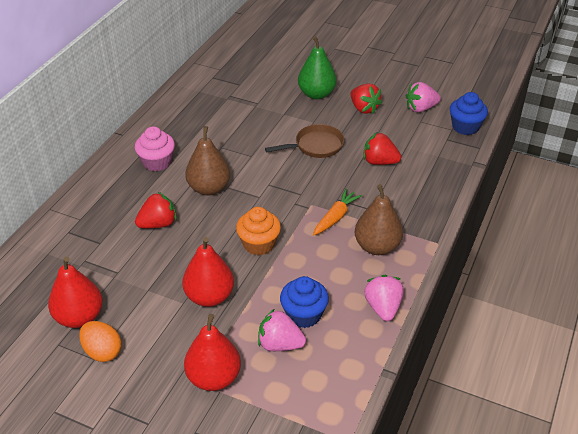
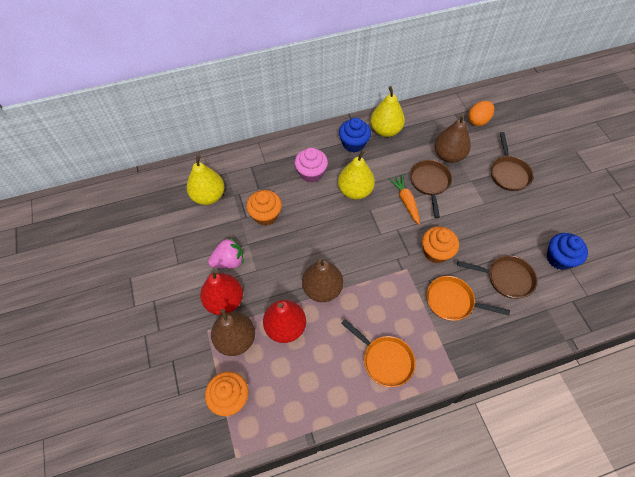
brown pan: [265,124,344,158] = 1 -> [410,160,452,218] [457,255,537,299] [491,132,533,191] = 3
brown pear: [185,126,230,195] [355,184,403,255] = 2 -> [211,309,255,356] [302,258,343,302] [434,114,471,163] = 3
green pear: [298,36,337,99] = 1 -> none = 0
orange cupcake: [236,207,281,255] = 1 -> [205,372,248,416] [246,190,282,226] [422,227,459,263] = 3
orange pan: none = 0 -> [341,319,415,387] [427,276,510,321] = 2
pink strawberry: [258,309,306,351] [364,275,404,321] [406,82,441,112] = 3 -> [208,237,244,269] = 1
red pear: [48,257,103,328] [182,237,234,307] [184,314,241,391] = 3 -> [200,269,243,315] [263,300,306,343] = 2
red strawberry: [135,192,177,228] [350,84,382,114] [363,132,401,165] = 3 -> none = 0
yellow pear: none = 0 -> [187,155,225,205] [338,150,375,200] [370,86,405,137] = 3

